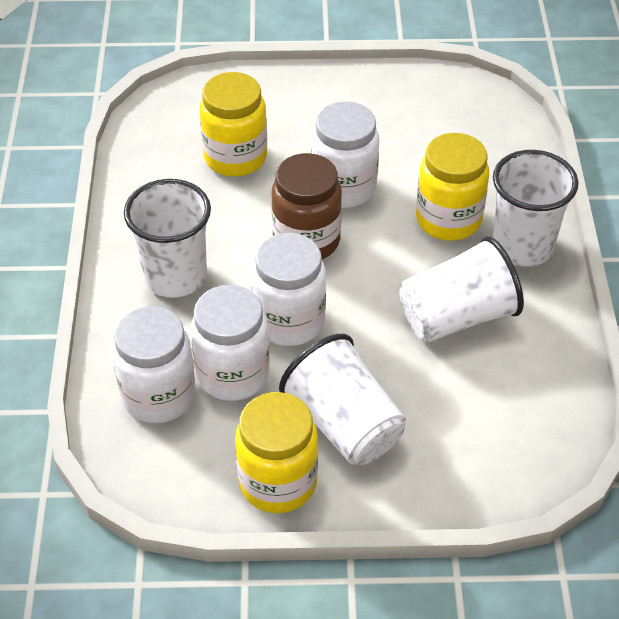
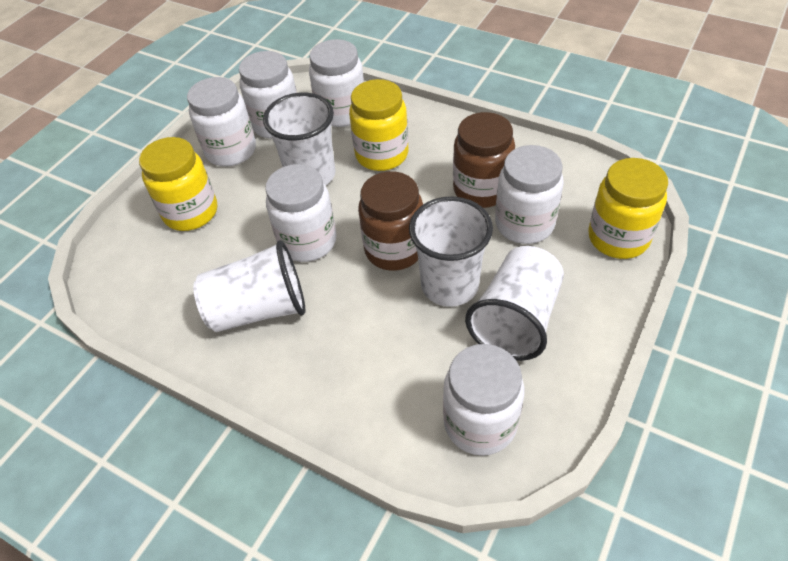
brown jar: [271,153,342,259] = 1 -> [358,171,423,271] [453,112,515,208] = 2
white jar: [112,306,196,423] [191,285,270,401] [252,233,326,346] [311,101,379,208] = 4 -> [187,77,256,166] [239,51,297,139] [265,164,337,262] [309,39,364,127] [443,344,524,456] [495,145,564,244] = 6

